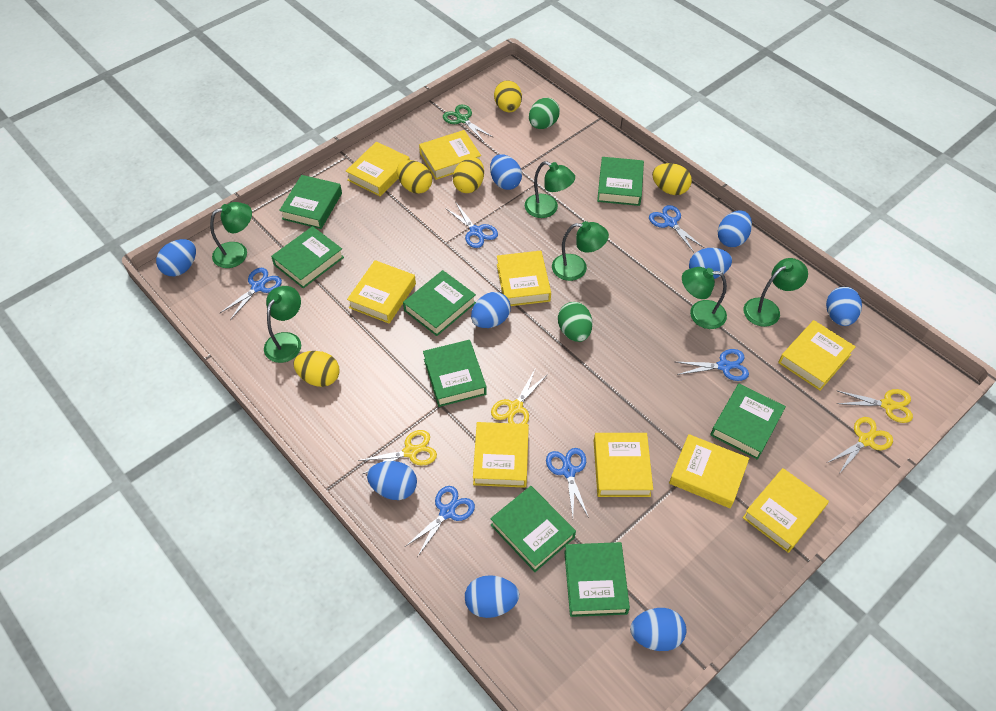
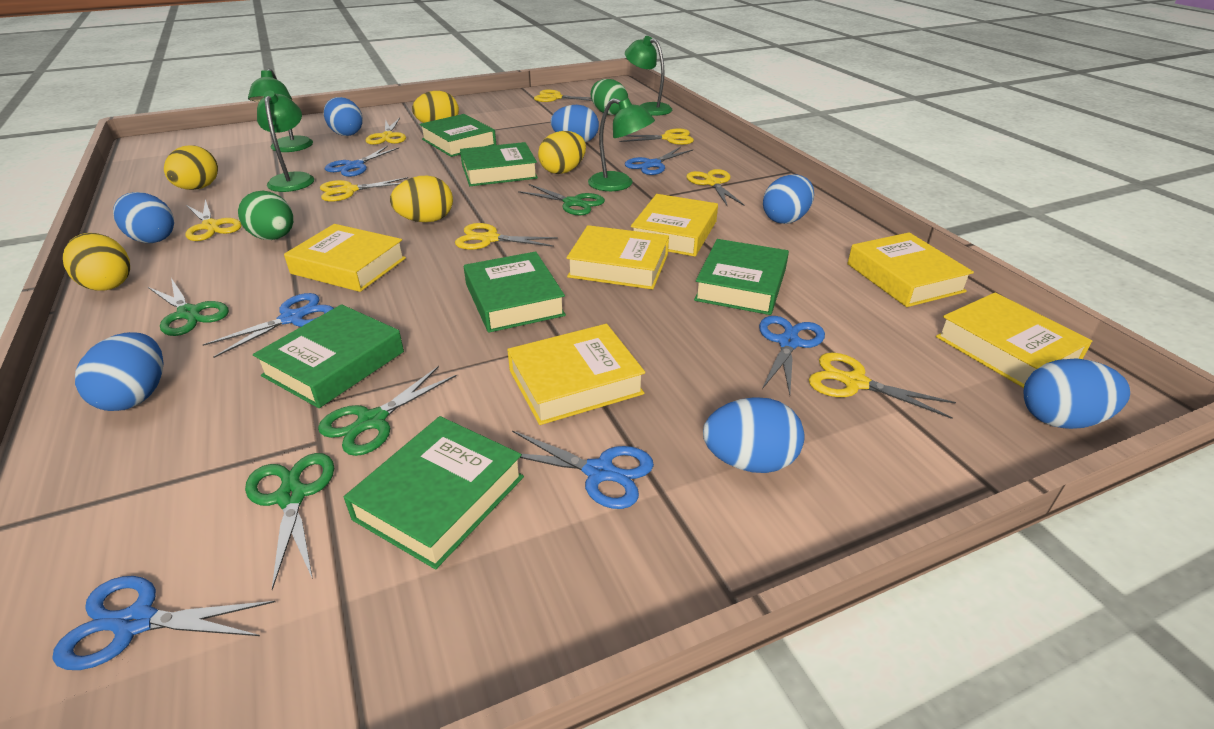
blue egg: [156,239,196,276] [367,461,417,500] [465,575,519,618] [471,292,511,328] [490,154,522,190] [630,608,687,651] [689,248,732,279] [718,211,752,247] [826,287,862,326] = 9 -> [75,332,164,411] [113,192,174,243] [324,97,363,136] [551,105,599,142] [703,397,805,473] [763,174,814,224] [1024,358,1130,429] = 7
green book: [271,226,344,288] [279,175,342,229] [403,270,476,336] [423,340,487,407] [490,486,576,572] [564,542,630,617] [597,157,644,206] [710,384,786,460] = 8 -> [253,304,404,408] [344,416,524,569] [419,114,496,157] [460,142,538,186] [464,251,566,332] [694,239,789,315] = 6
green lamp: [210,202,252,268] [264,286,301,363] [525,161,575,218] [552,221,609,281] [682,267,727,329] [744,258,808,327] = 6 -> [248,69,313,152] [257,91,314,192] [588,98,655,191] [625,36,672,116] = 4
green scissors: [443,104,493,142] = 1 -> [148,278,229,336] [245,453,334,590] [318,366,456,456] [518,184,605,215] = 4
yellow book: [346,142,410,196] [347,260,416,323] [419,130,481,180] [473,422,529,488] [497,251,551,306] [594,433,653,497] [669,434,749,508] [742,468,829,553] [778,320,856,390] = 9 -> [284,224,406,292] [507,324,645,425] [566,225,669,289] [631,194,718,256] [848,232,974,307] [936,292,1092,388] = 6
yellow scissors: [358,430,437,474] [491,369,548,424] [827,417,893,474] [836,389,913,423] = 4 -> [185,199,242,241] [320,177,408,202] [365,118,406,145] [455,223,558,250] [534,90,592,102] [619,128,694,145] [687,169,745,206] [809,353,956,419] = 8

